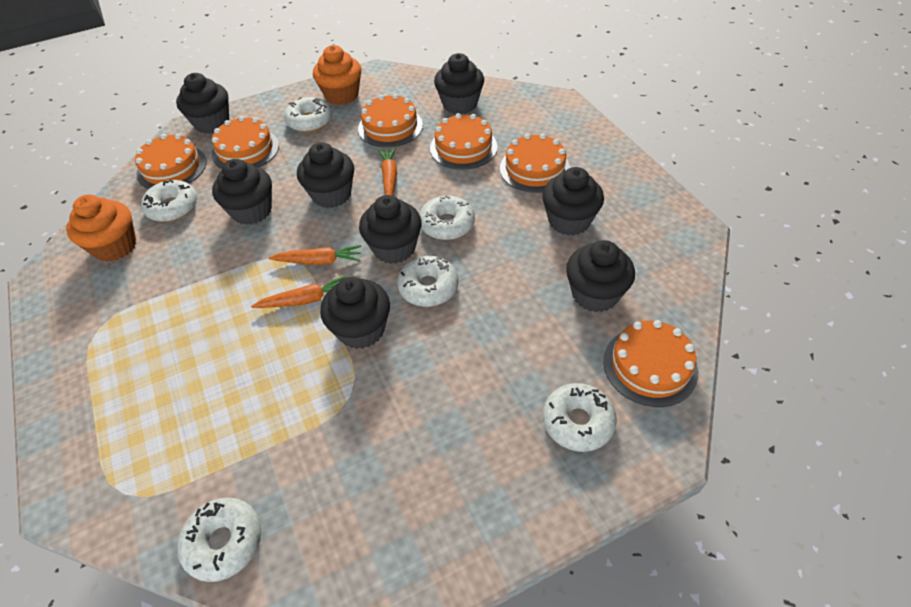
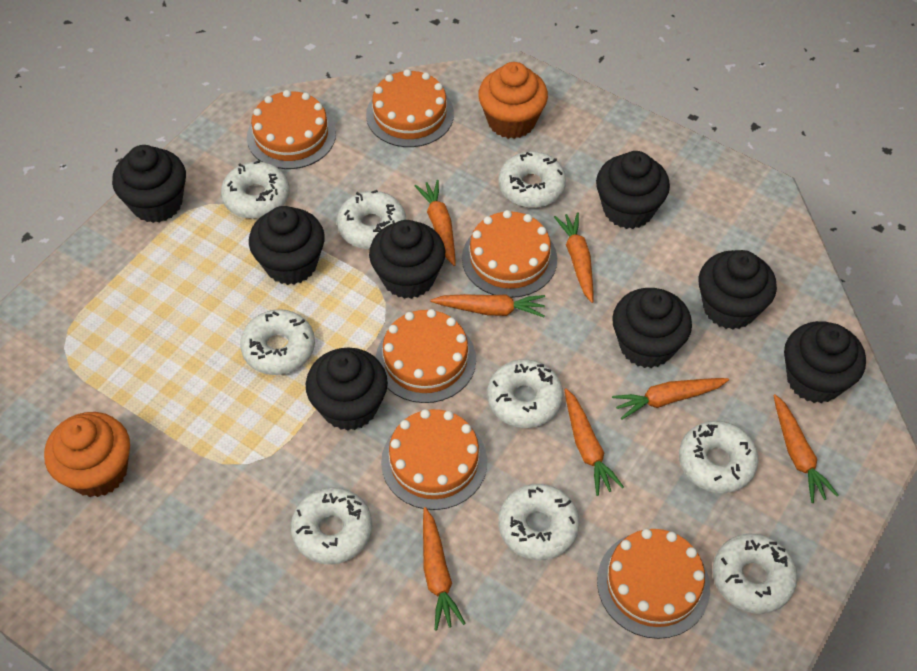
orange carrot: [251,276,347,308] [269,245,361,265] [378,147,397,196] = 3 -> [414,180,456,266] [423,507,466,631] [430,294,545,317] [554,212,594,303] [564,388,624,496] [612,378,729,419] [773,394,839,503] = 7
white donut: [141,180,197,222] [178,498,261,582] [284,97,332,132] [397,256,458,307] [419,195,475,240] [543,383,617,452] = 6 -> [221,160,290,219] [240,309,315,375] [291,487,372,565] [337,190,406,249] [487,359,563,428] [498,484,579,560] [499,151,566,208] [679,421,759,493] [713,534,797,614] = 9

